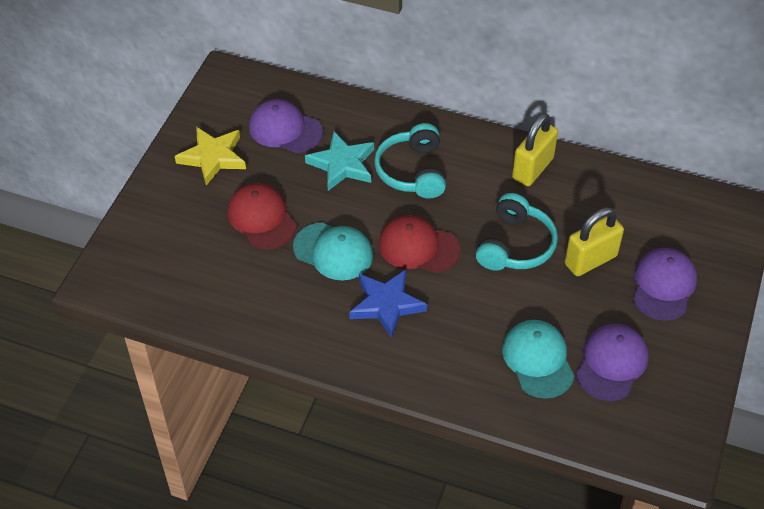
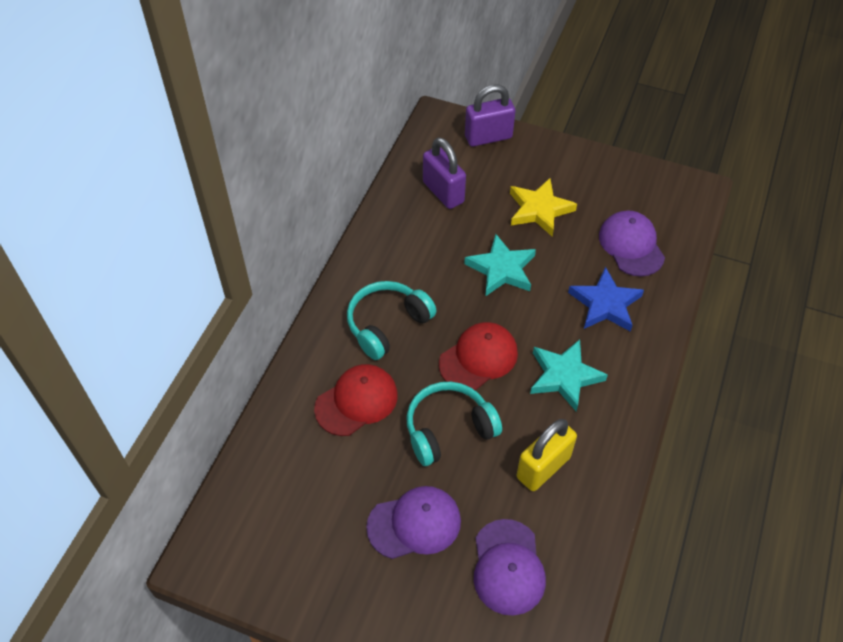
purple padlock: none = 0 -> [423,137,466,209] [465,84,515,147] = 2
turquoise cap: [293,222,373,280] [502,320,574,399] = 2 -> none = 0
turquoise star: [305,131,374,191] = 1 -> [464,234,536,296] [530,339,608,411] = 2
yellow padlock: [512,113,558,186] [565,208,624,276] = 2 -> [516,419,577,491] = 1

